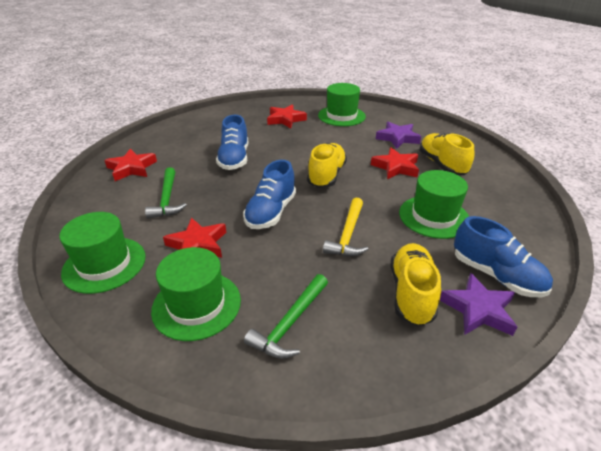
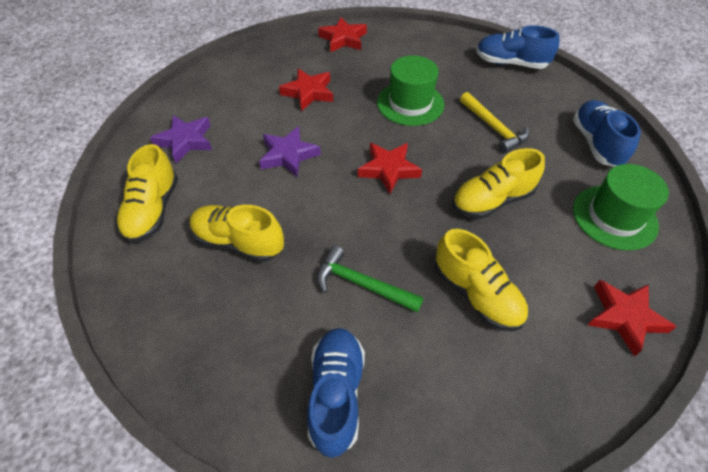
green hammer: [145,167,187,219] [244,274,328,359] = 2 -> [317,246,424,313] = 1
green hat: [60,212,146,294] [151,247,241,341] [318,83,366,126] [399,170,469,239] = 4 -> [377,55,444,126] [573,164,669,250] = 2
yellow shoe: [307,143,347,188] [390,243,441,326] [419,133,474,175] = 3 -> [116,144,178,243] [190,205,284,263] [435,229,528,331] [452,148,545,219] = 4

